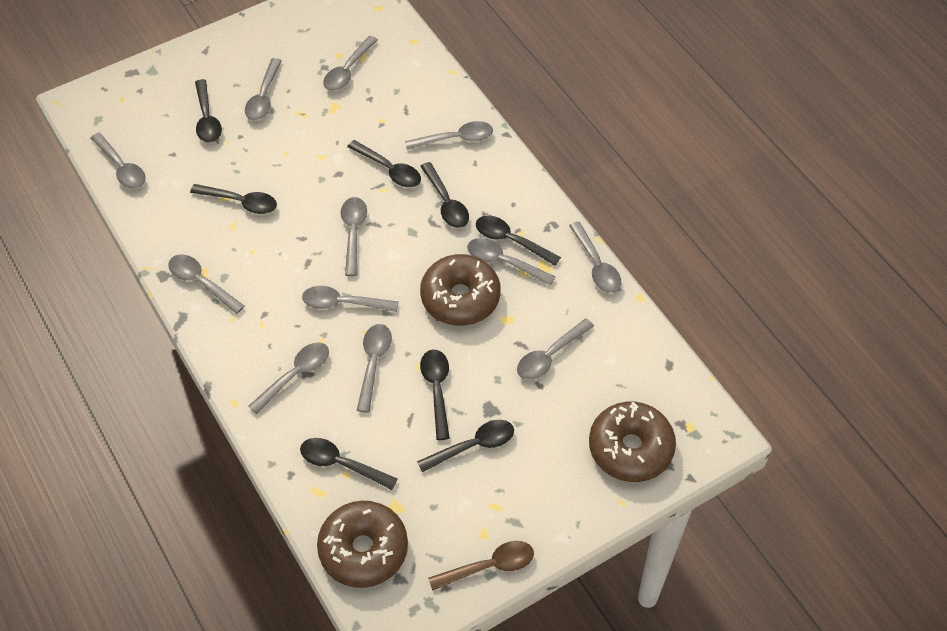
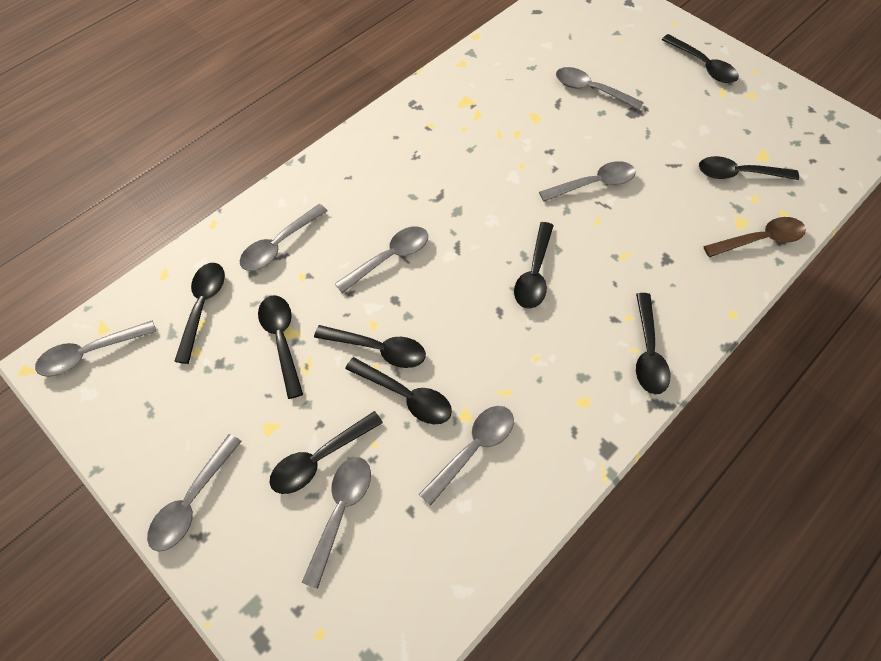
black spoon: [190,184,277,214] [195,79,222,142] [300,438,398,490] [347,140,421,187] [417,420,514,472] [420,162,469,228] [420,349,450,440] [476,216,561,266] = 8 -> [174,263,225,364] [258,295,303,399] [270,411,383,494] [314,325,426,368] [345,357,452,424] [514,222,554,309] [636,293,670,395] [662,34,739,83] [699,156,799,180] = 9
brown donut: [317,501,408,588] [420,254,501,326] [589,402,676,482] = 3 -> none = 0
grey spoon: [90,133,146,189] [168,254,245,314] [245,58,282,120] [248,342,329,414] [302,286,399,312] [323,36,378,91] [341,197,367,276] [357,324,392,413] [405,121,493,150] [467,238,555,286] [517,318,594,380] [569,222,622,293] = 12 -> [35,320,156,377] [147,434,242,552] [240,204,327,271] [302,457,371,589] [335,226,428,293] [419,406,514,506] [539,161,636,202] [556,67,644,110] = 8

